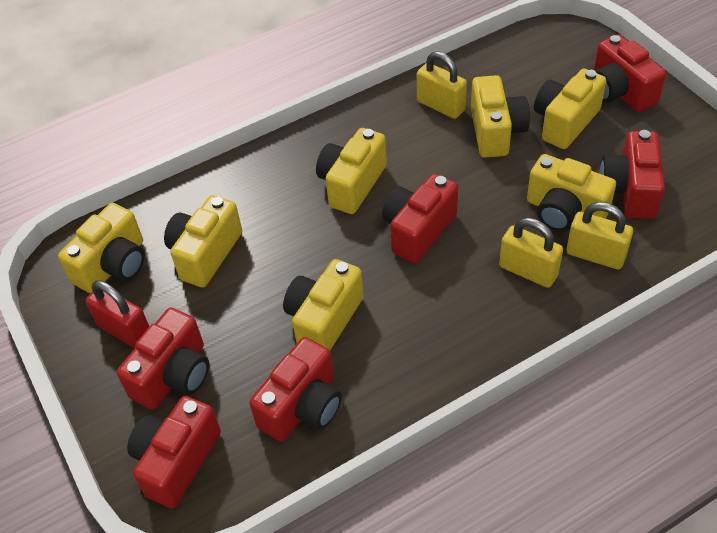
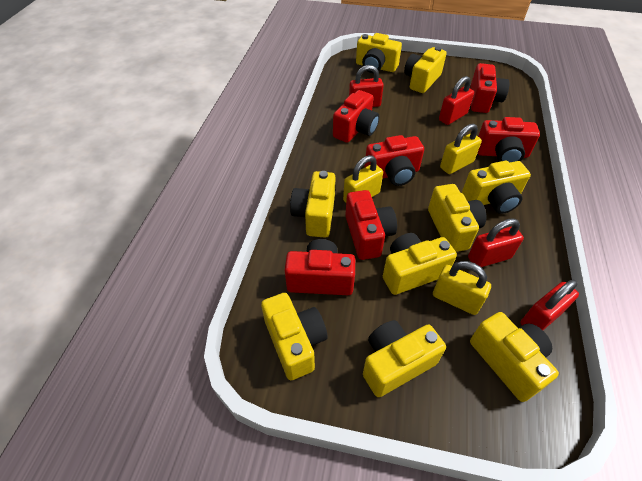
red padlock: [85,280,149,348] = 1 -> [349,65,384,107] [439,76,474,125] [468,218,524,267] [520,279,579,330] = 4
yellow camera: [58,203,145,293] [164,195,242,287] [283,259,364,351] [316,128,387,214] [471,75,530,158] [527,154,616,232] [534,69,606,149] = 7 -> [261,293,328,380] [290,171,336,238] [356,33,402,73] [363,320,446,397] [383,233,457,295] [404,46,447,93] [428,184,486,252] [462,161,531,214] [470,312,559,402] = 9

